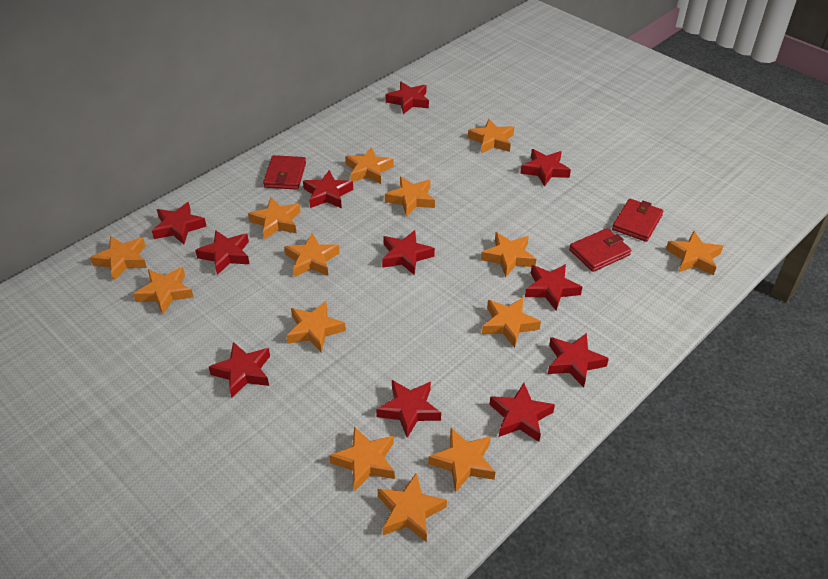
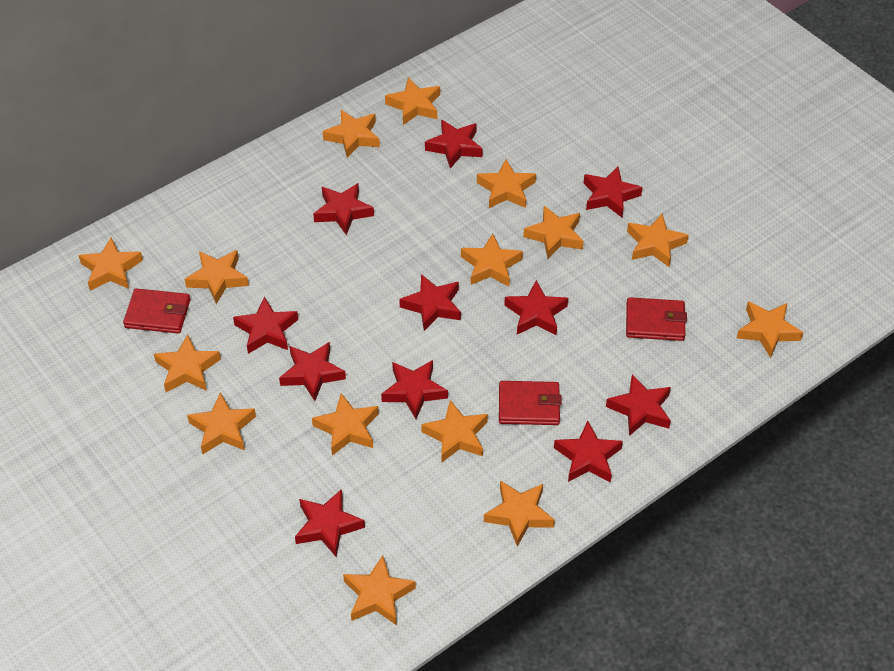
orange star: [90,236,147,280] [133,267,194,314] [248,198,301,239] [284,233,340,277] [286,301,346,353] [329,426,395,492] [345,147,394,184] [378,472,447,542] [385,177,435,217] [428,428,495,493] [468,119,514,153] [481,232,536,277] [482,298,541,348] [666,231,723,275] = 14 -> [78,237,143,291] [154,334,221,392] [185,250,249,304] [187,392,256,454] [312,393,379,456] [323,110,380,158] [343,555,416,625] [385,78,440,125] [421,400,488,463] [461,234,523,287] [477,159,536,208] [484,480,555,546] [523,206,584,259] [627,214,689,267] [737,301,803,358] = 15

